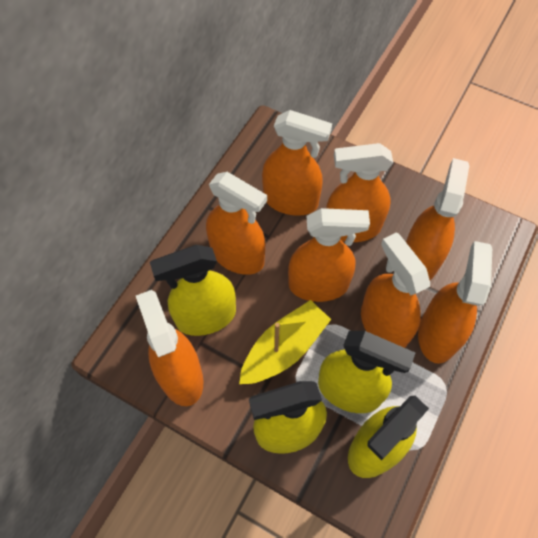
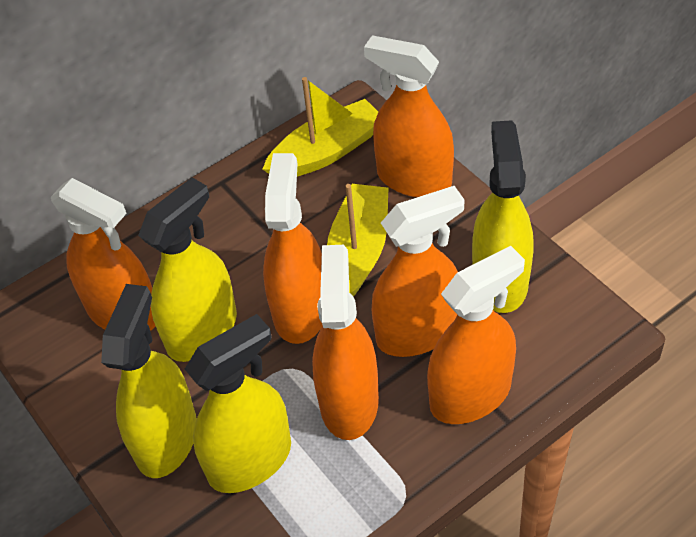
orange spray bottle: [136,290,203,406] [206,172,267,275] [262,110,332,216] [288,208,370,302] [326,143,393,242] [361,232,430,348] [406,158,469,280] [418,241,492,363] = 8 -> [51,178,156,331] [263,153,323,344] [312,245,379,440] [364,35,454,197] [372,186,464,357] [427,246,525,424] = 6
yellow boat: [239,300,331,384] = 1 -> [263,77,378,176] [327,184,388,296] = 2

